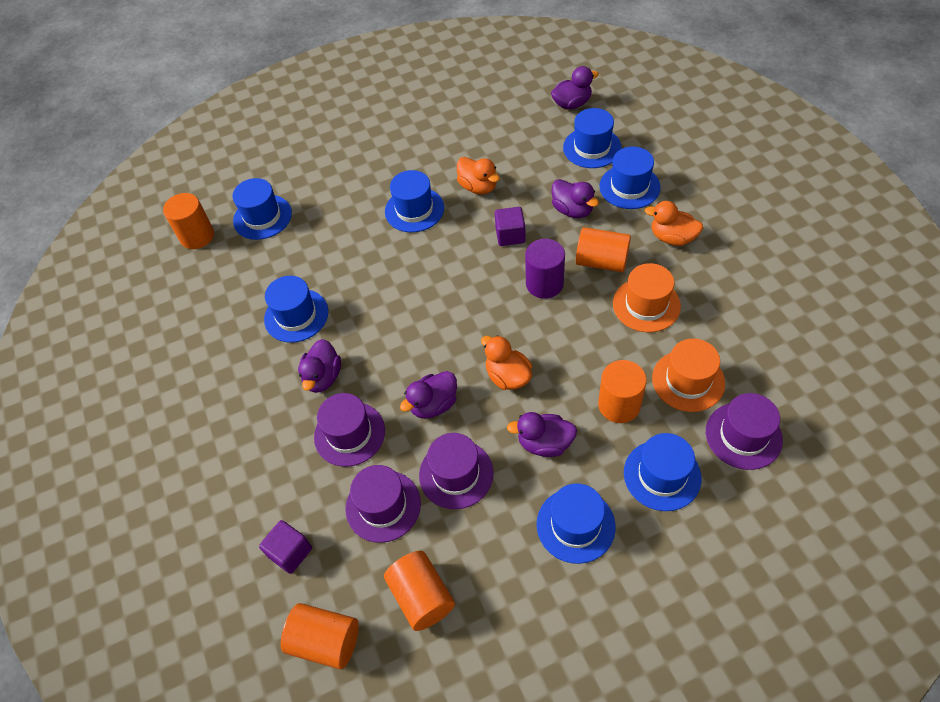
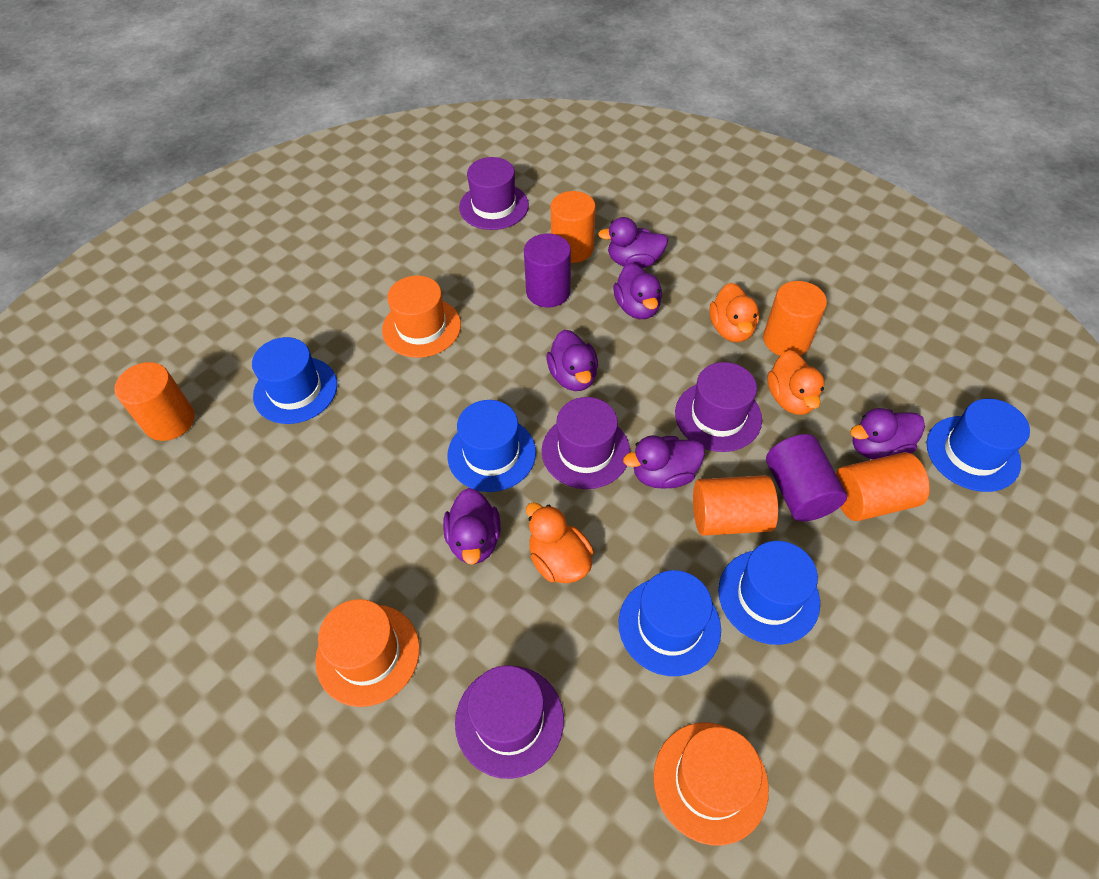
blue hat: [232,178,292,240] [264,276,328,343] [385,170,444,232] [537,483,615,564] [563,108,621,168] [599,146,661,209] [624,433,701,511] = 7 -> [252,337,337,424] [447,400,536,492] [618,570,721,676] [718,541,820,645] [927,399,1030,492] = 5
orange hat: [613,263,681,332] [652,338,725,412] = 2 -> [315,599,420,707] [382,275,461,358] [653,723,769,845] = 3
purple cube: [259,520,312,574] [495,207,526,246] = 2 -> none = 0
purple cylinder: [525,239,565,299] = 1 -> [524,233,571,308] [766,434,847,521] = 2
purple duck: [298,339,341,393] [400,371,457,419] [507,412,577,457] [551,66,599,110] [551,179,599,218] = 5 -> [443,488,501,565] [547,330,598,391] [598,217,668,268] [613,263,662,319] [623,435,705,489] [850,408,925,459] = 6

